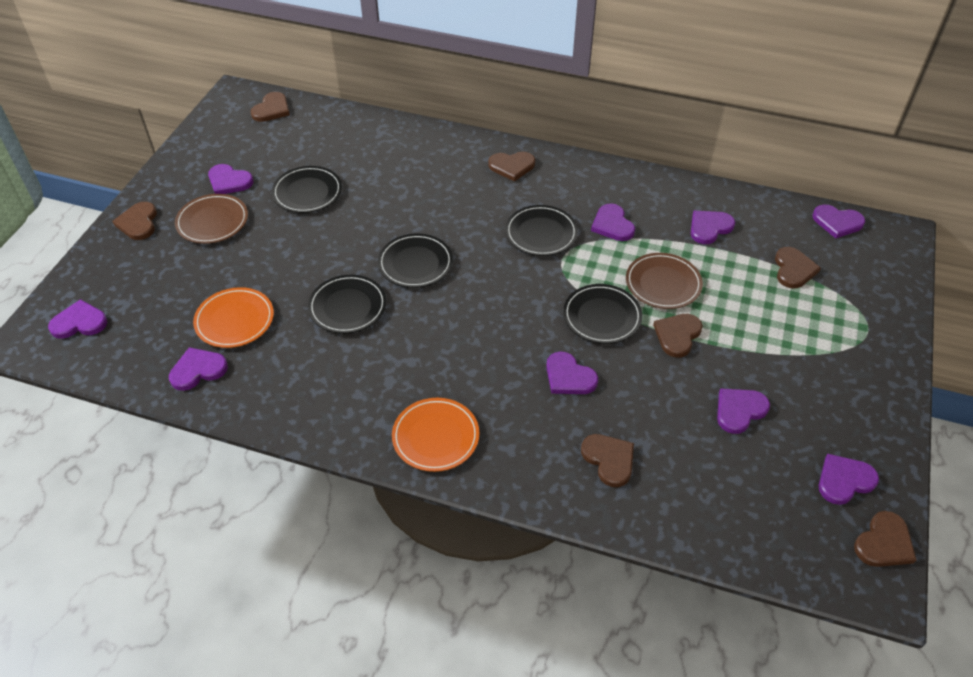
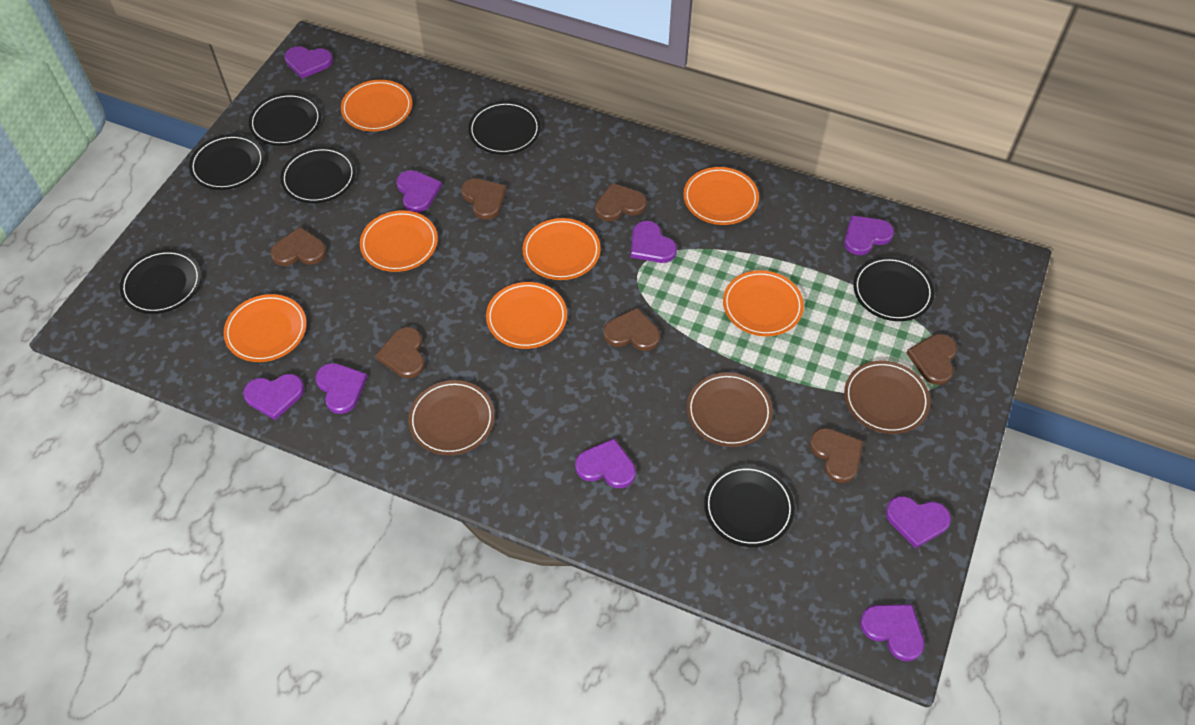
black plate: [272,166,342,213] [308,275,386,334] [378,234,453,288] [505,205,578,256] [563,284,642,344] = 5 -> [120,249,201,314] [189,134,264,190] [249,93,322,146] [280,147,356,203] [468,101,541,154] [704,465,795,547] [853,256,934,321] = 7
brown plate: [175,194,248,244] [626,253,703,309] = 2 -> [408,380,495,455] [687,373,773,447] [844,361,930,434] = 3
orange plate: [193,287,274,348] [392,398,479,472] = 2 -> [224,294,307,362] [341,80,412,131] [360,210,438,272] [486,282,567,349] [523,218,601,280] [683,167,759,225] [723,270,804,336] = 7

